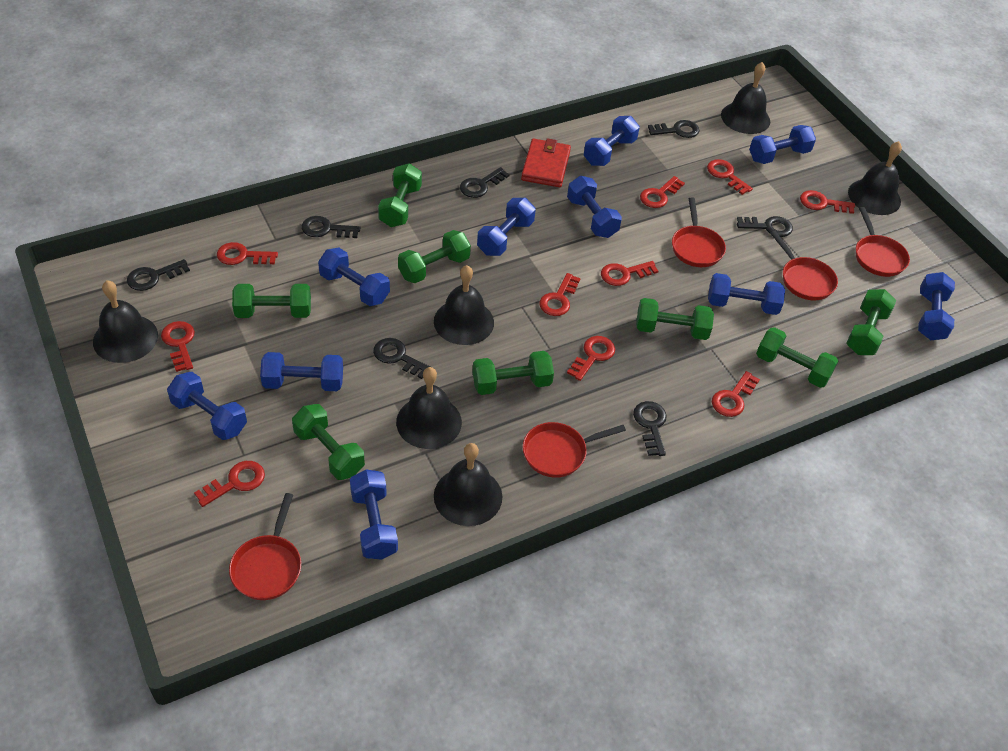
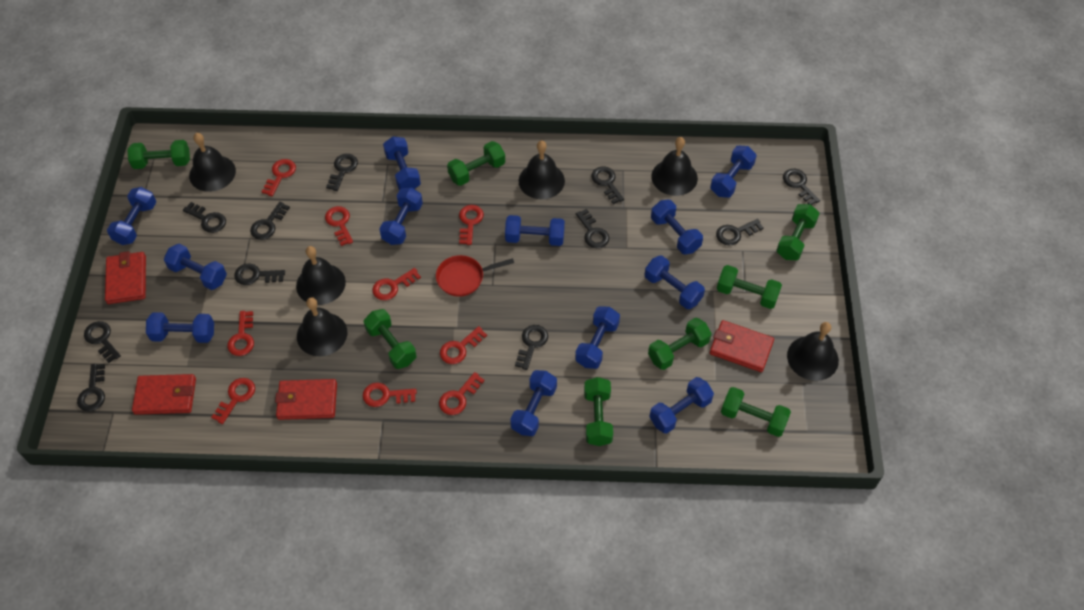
black key: [127,259,190,291] [301,216,360,238] [373,338,430,379] [460,167,510,198] [633,401,667,456] [648,120,700,138] [737,216,793,237] = 7 -> [77,364,105,411] [84,321,121,363] [183,202,226,233] [234,264,285,285] [250,202,290,240] [326,154,358,191] [515,325,548,370] [576,209,609,248] [591,166,624,204] [716,219,764,246] [783,169,820,205] = 11
blue dumbbell: [167,372,247,440] [260,352,343,391] [318,248,390,306] [350,469,398,560] [477,198,536,256] [567,176,622,238] [584,116,640,166] [708,273,785,315] [749,125,816,164] [918,272,955,340] = 10 -> [107,187,156,245] [146,312,214,343] [164,243,227,290] [379,187,423,245] [383,136,421,190] [505,215,565,246] [510,370,557,436] [575,306,620,369] [644,256,705,309] [649,377,714,434] [651,200,703,254] [710,146,757,198] = 12
red key: [161,321,195,372] [194,461,265,507] [217,242,278,265] [539,273,581,316] [567,336,615,381] [601,261,658,286] [640,176,685,208] [707,159,753,195] [712,371,760,417] [800,190,855,214] = 10 -> [211,378,255,424] [227,311,254,356] [262,159,296,196] [325,206,353,246] [363,383,417,407] [372,268,421,300] [439,372,485,415] [440,326,487,364] [459,205,484,245] = 9
red pan: [229,493,301,600] [523,422,626,478] [672,197,726,267] [770,231,838,300] [856,207,910,277] = 5 -> [436,255,514,297] = 1
red wallet: [521,138,571,187] = 1 -> [105,251,146,304] [132,374,196,415] [275,379,337,420] [710,320,774,372] = 4

